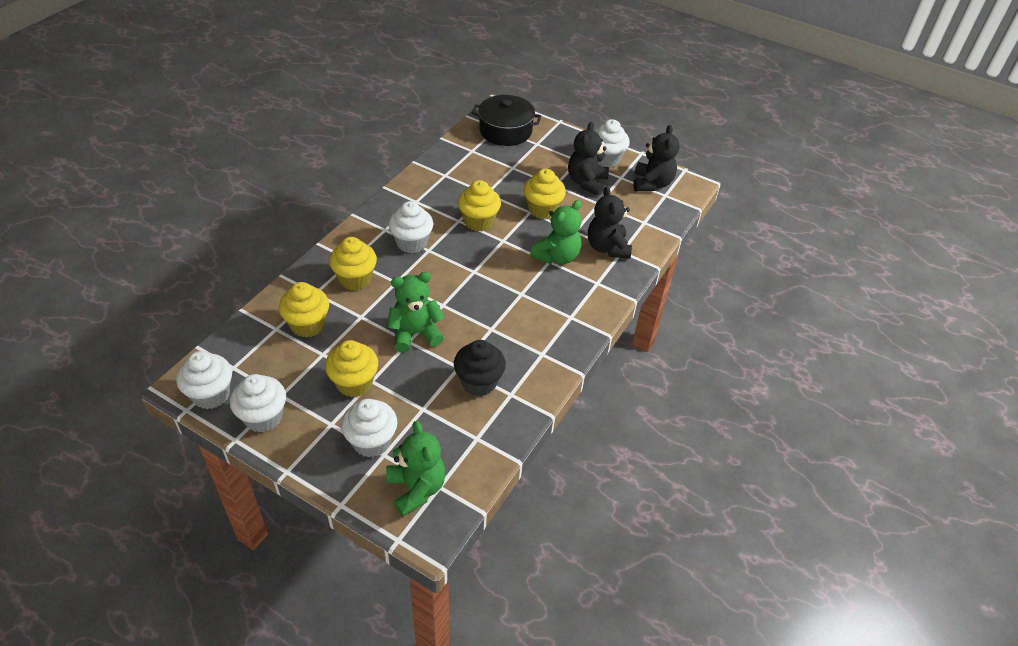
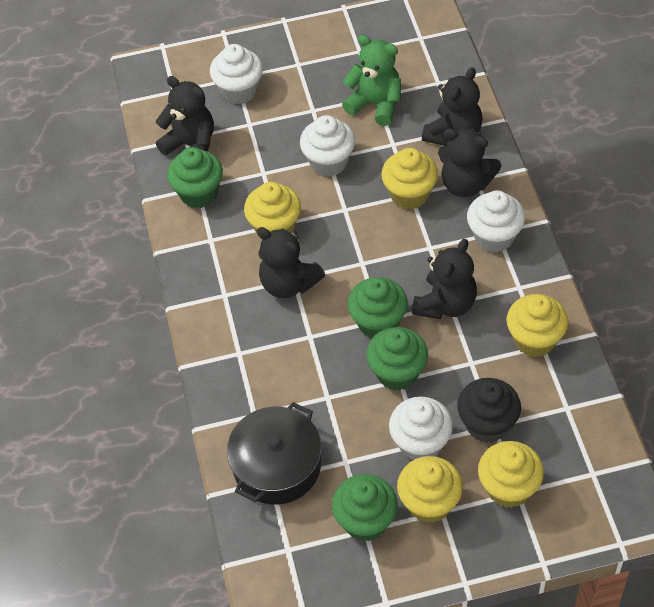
black teddy bear: [568,121,609,196] [588,186,632,259] [633,125,679,191] = 3 -> [156,76,214,155] [257,227,325,298] [412,239,477,319] [422,67,482,146] [438,128,501,197] = 5
green cupcake: none = 0 -> [167,147,223,208] [332,474,398,541] [348,277,408,338] [366,327,428,391] = 4
green teddy bear: [386,421,446,517] [387,272,444,352] [530,200,582,264] = 3 -> [342,35,401,126] = 1
white cupcake: [176,351,232,409] [230,374,286,432] [341,399,397,457] [388,201,433,253] [595,119,630,167] = 5 -> [210,44,263,104] [300,115,355,177] [389,397,453,460] [467,190,525,253] = 4

